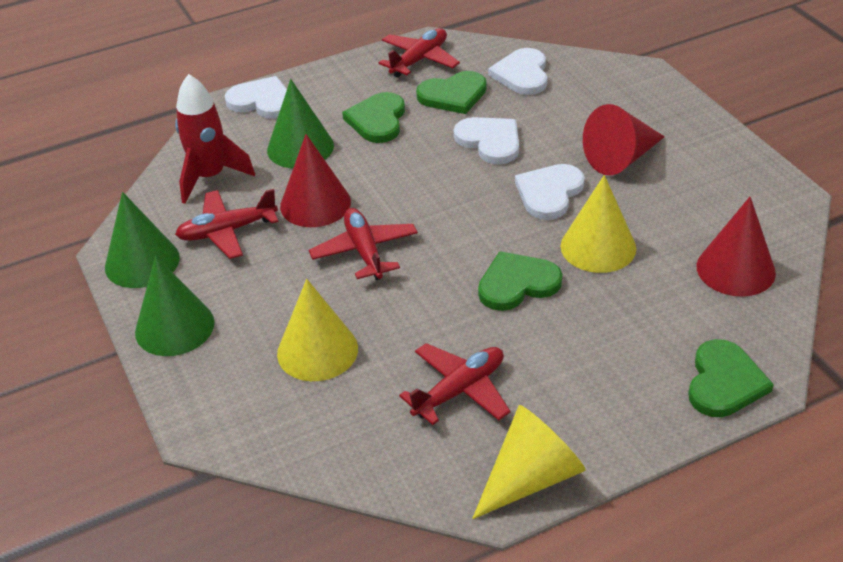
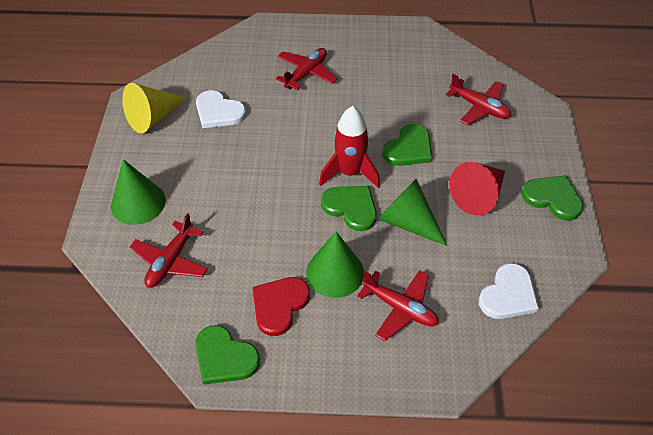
red cone: [280,134,351,227] [583,104,665,175] [697,197,776,297] = 3 -> [449,162,505,215] = 1
red heart: none = 0 -> [252,277,310,336] = 1
white heart: [225,76,287,119] [454,117,519,164] [488,48,547,95] [515,164,585,220] = 4 -> [196,90,246,128] [478,263,539,319] = 2
yellow cone: [277,279,358,381] [472,405,586,519] [561,175,636,273] = 3 -> [122,83,187,133] = 1

